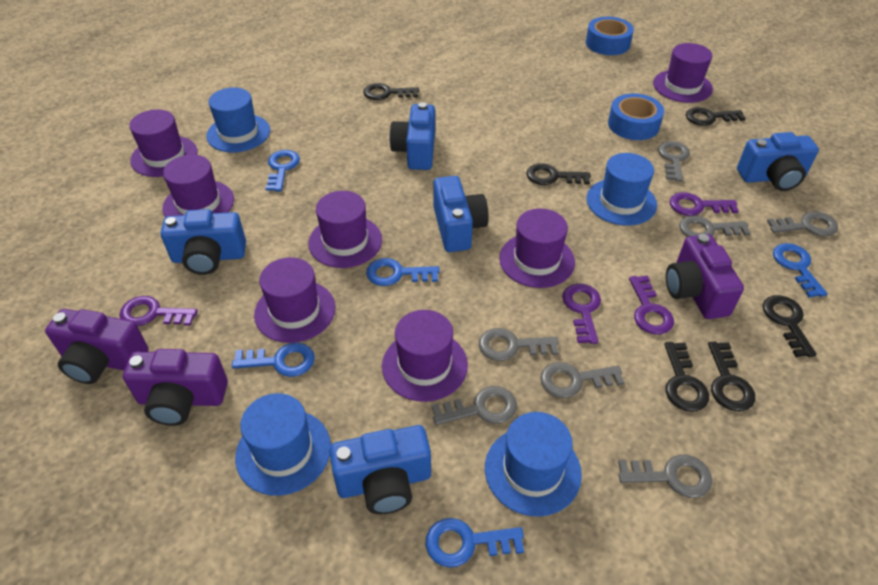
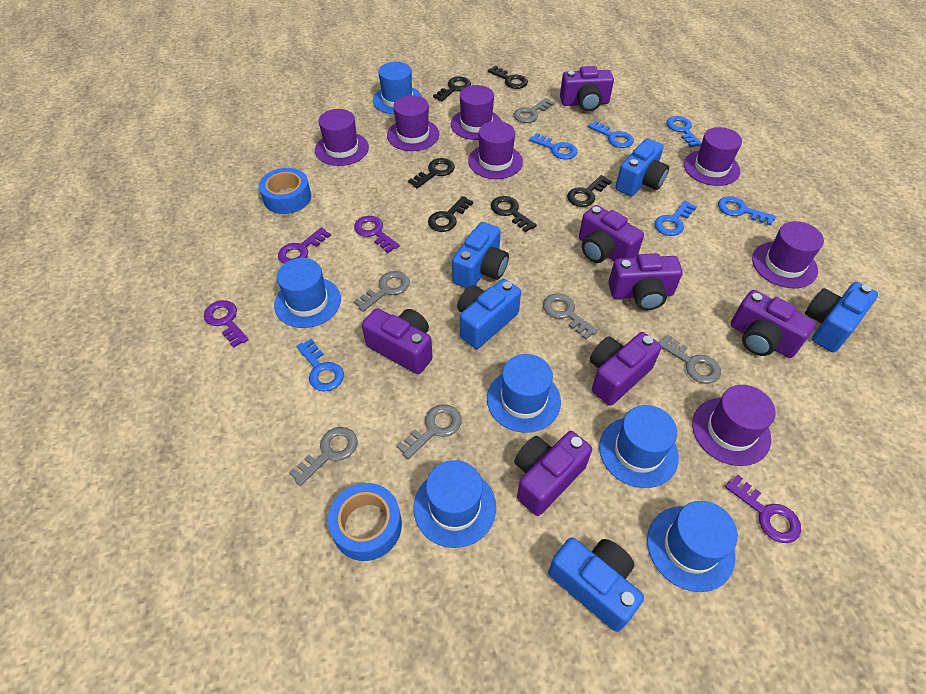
blue hat: [206,87,270,152] [235,393,331,496] [485,412,582,517] [586,153,657,226] = 4 -> [274,258,341,328] [373,62,422,114] [414,460,496,548] [487,354,561,433] [599,405,679,488] [647,501,738,592] = 6
blue key: [232,343,315,377] [265,150,300,191] [366,258,440,286] [425,518,524,568] [773,243,828,298] = 5 -> [296,339,344,392] [529,133,577,160] [588,121,634,148] [654,201,697,236] [666,116,702,147] [718,196,776,226] = 6
grey key: [432,386,517,425] [479,328,559,361] [540,362,625,398] [618,455,712,498] [658,141,690,182] [679,215,750,237] [767,211,838,236] = 7 -> [288,427,358,486] [353,271,410,312] [396,404,462,459] [514,98,554,123] [543,293,598,340] [658,335,721,384] = 6
purple camera: [45,309,149,384] [123,349,228,426] [666,234,744,319] = 3 -> [362,308,433,374] [514,431,592,516] [560,66,614,112] [579,205,644,263] [590,332,662,406] [608,253,683,310] [730,290,816,358] = 7

